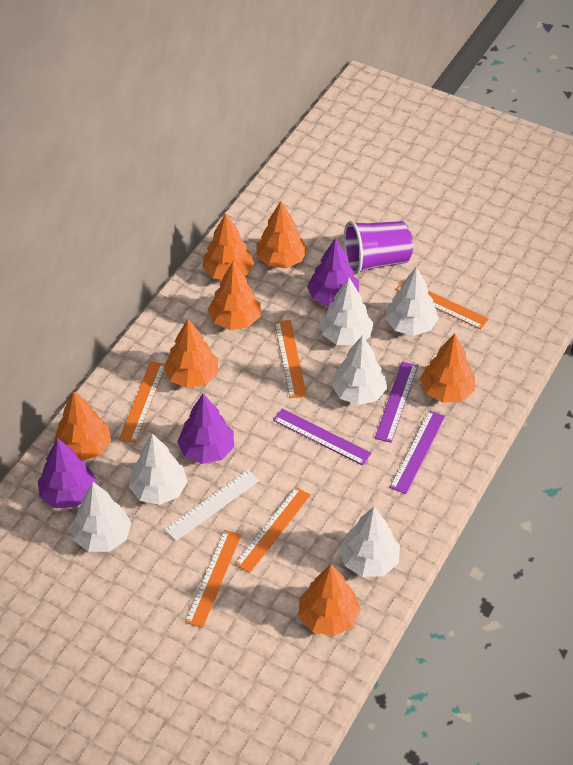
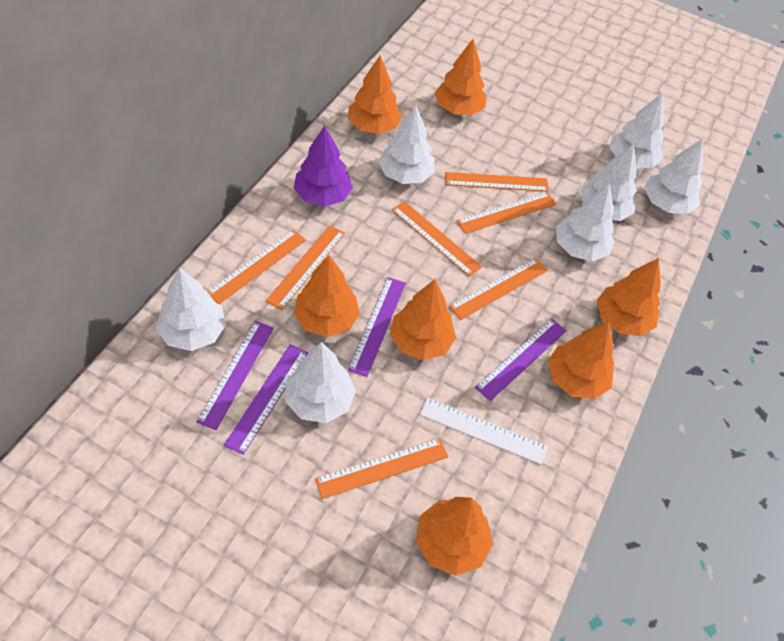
orange ruler: [119,361,165,443] [185,530,241,628] [235,487,311,573] [274,320,307,398] [396,280,489,329] = 5 -> [207,230,306,304] [266,225,345,310] [315,438,448,499] [392,201,482,277] [445,172,549,192] [449,258,548,320] [457,192,556,234] = 7
purple cup: [344,221,413,275] = 1 -> none = 0
purple ruler: [273,409,372,465] [375,361,418,443] [390,410,445,494] = 3 -> [196,321,274,430] [224,344,308,455] [348,277,406,377] [475,318,567,401] = 4
purple tree: [38,438,97,508] [177,394,234,464] [307,238,359,306] = 3 -> [294,126,353,207] = 1
white tree: [71,482,132,552] [129,434,188,505] [320,278,374,345] [332,335,387,405] [339,507,400,577] [385,267,439,336] = 6 -> [156,268,226,351] [285,342,356,423] [378,105,435,184] [556,183,615,261] [580,144,637,221] [609,93,664,168] [644,138,703,214] = 7

